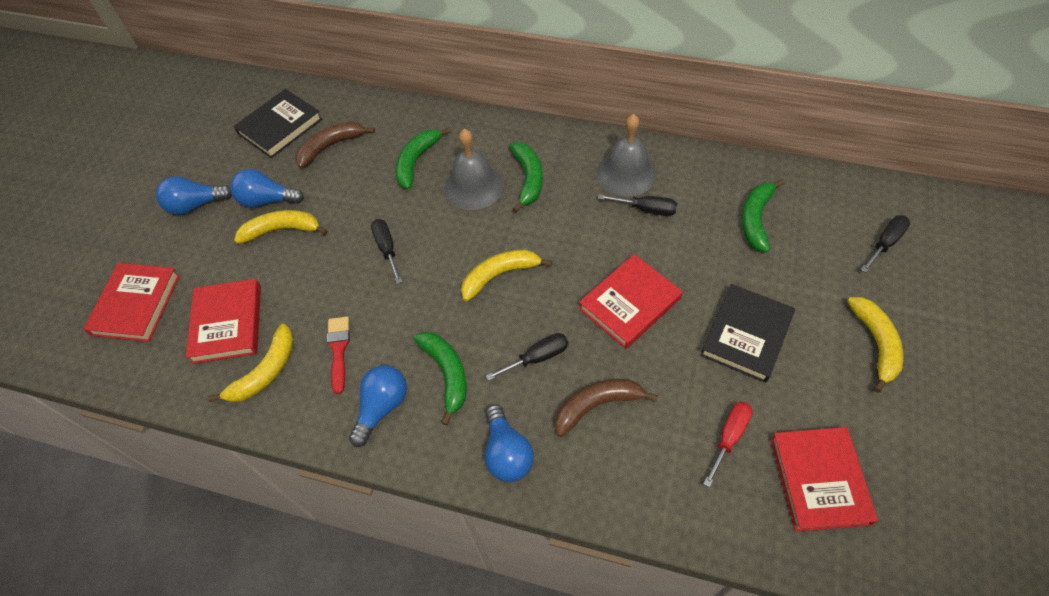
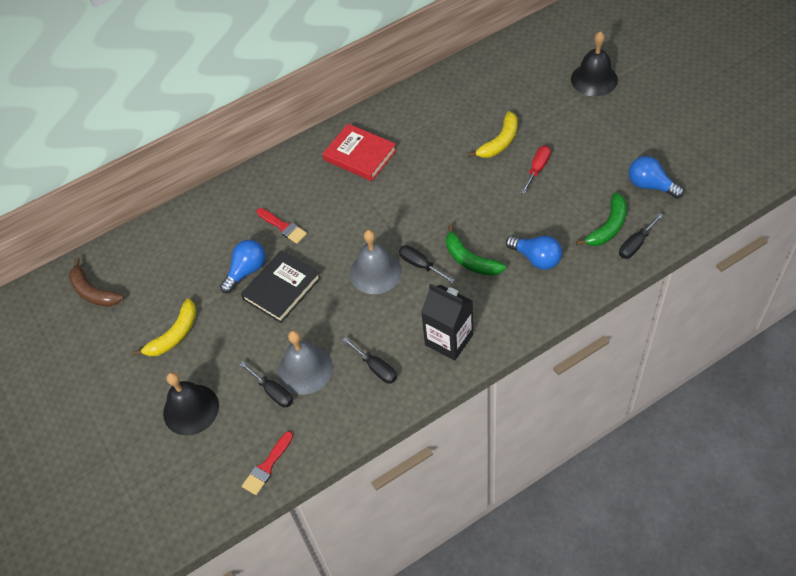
black bell: none = 0 -> [163,372,219,436] [571,31,618,96] = 2
black book: [234,89,322,158] [700,284,795,383] = 2 -> [241,250,321,323] = 1
black carton: none = 0 -> [421,283,473,361] = 1
blue light bulb: [156,176,232,215] [230,169,304,208] [349,365,407,447] [485,404,534,482] = 4 -> [220,240,265,293] [506,236,562,270] [629,156,684,199] = 3
brown banana: [295,121,375,168] [555,379,658,437] = 2 -> [69,258,124,307] = 1
green banana: [395,127,451,189] [414,332,467,426] [510,142,543,212] [741,179,785,252] = 4 -> [446,224,506,276] [576,192,627,246] = 2
red book: [83,263,180,342] [186,279,261,364] [579,254,683,349] [770,427,878,532] = 4 -> [323,124,397,181] = 1
red brush: [327,316,350,394] = 1 -> [242,431,293,495] [256,208,307,244] = 2
yellow banana: [208,324,294,403] [234,210,327,244] [461,249,552,301] [847,297,903,393] = 4 -> [132,298,196,356] [467,111,518,158] = 2

